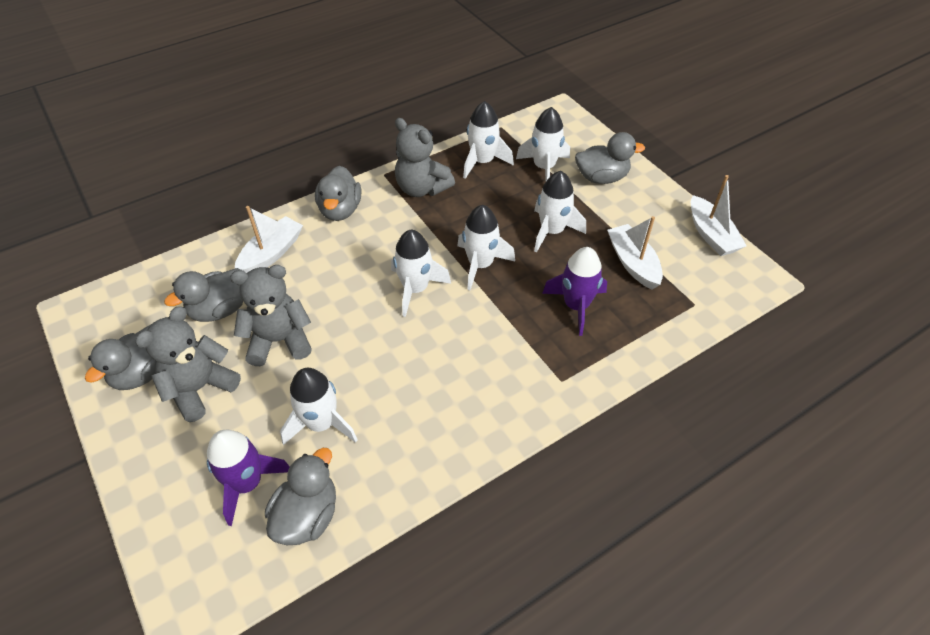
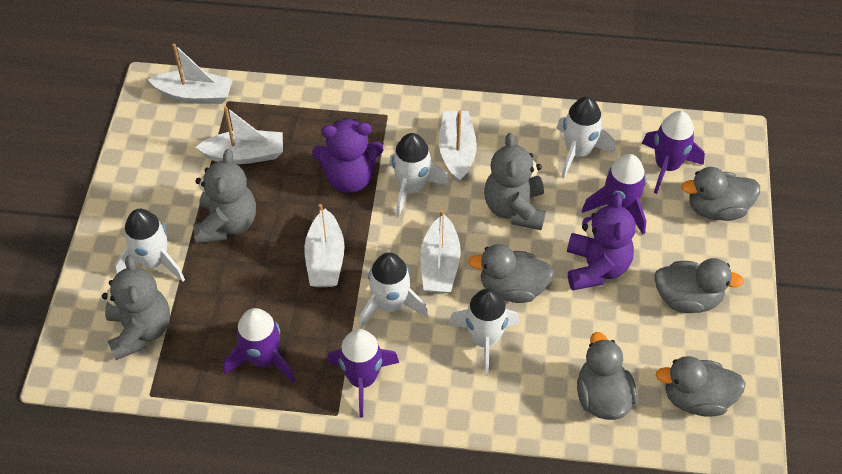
purple rocket: [207,430,290,526] [542,247,607,336] = 2 -> [224,308,295,383] [327,329,399,417] [582,154,646,235] [642,111,705,194] = 4
purple teddy bear: none = 0 -> [312,118,383,193] [567,193,636,290] = 2
white boat: [235,206,303,273] [607,216,663,290] [691,175,747,256] = 3 -> [148,44,233,104] [195,106,283,164] [304,204,345,287] [420,210,461,293] [439,110,477,183] = 5
white rocket: [280,368,358,445] [391,230,451,317] [457,205,515,290] [463,101,514,179] [516,107,570,181] [534,171,586,253] = 6 -> [115,209,185,282] [359,252,429,328] [389,133,450,217] [449,288,519,376] [557,96,615,178] = 5

